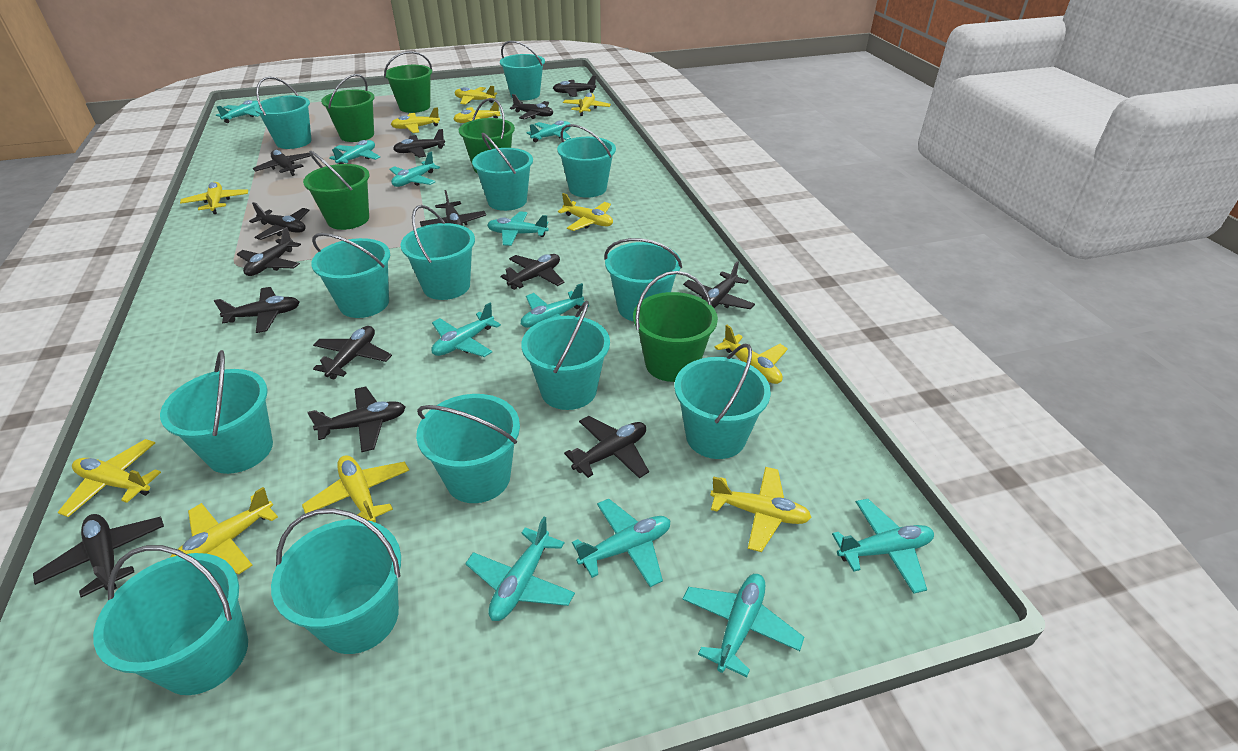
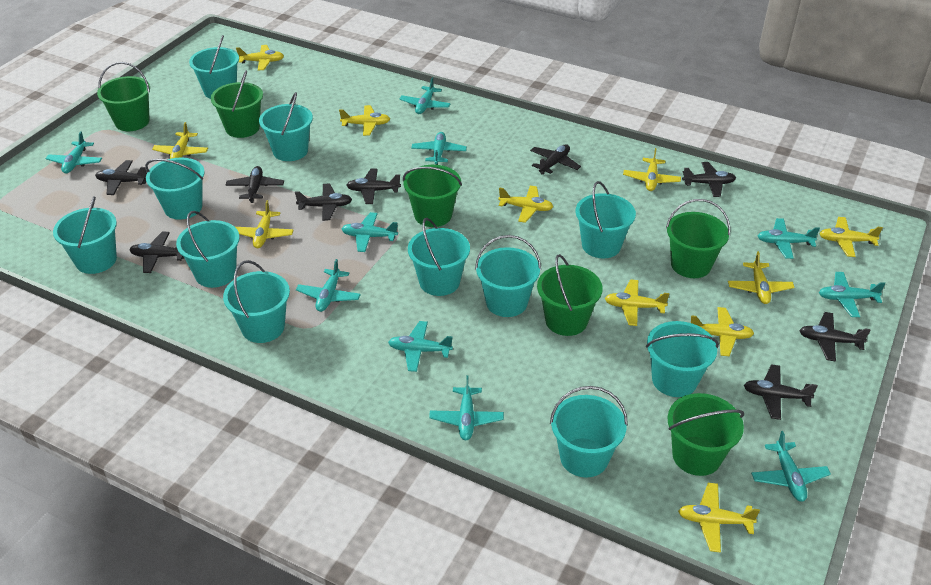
black plane: [33,514,164,597] [214,287,299,333] [237,227,301,276] [249,202,309,240] [253,150,310,176] [307,387,406,452] [313,326,392,380] [393,129,445,158] [420,190,486,226] [501,254,564,290] [510,94,553,119] [553,76,596,97] [564,416,649,478] [683,261,755,309] = 14 -> [95,160,147,195] [130,231,184,273] [225,166,284,203] [295,183,352,221] [346,169,401,204] [530,144,581,175] [682,162,736,197] [744,364,818,420] [799,312,871,362] = 9
green bucket: [303,151,370,230] [321,74,375,142] [384,51,432,113] [459,98,515,173] [633,271,718,382] = 5 -> [97,62,150,131] [211,70,263,138] [403,165,462,227] [537,254,603,336] [666,199,731,278] [667,393,744,476] = 6
turquoise bucket: [93,545,248,695] [160,350,273,474] [254,77,312,149] [271,508,401,654] [311,233,390,318] [400,205,475,300] [416,394,520,503] [472,133,533,211] [500,41,545,100] [521,301,610,410] [557,124,616,198] [604,238,682,321] [674,343,771,459] = 13 -> [53,196,117,274] [145,157,205,220] [176,211,240,288] [189,35,239,99] [223,260,290,343] [259,92,313,161] [408,218,470,296] [475,235,541,317] [550,386,628,477] [575,181,636,258] [646,321,719,397] = 11
turquoise plane: [216,100,260,123] [329,140,380,164] [390,152,440,187] [431,303,501,357] [465,517,575,621] [487,211,549,246] [521,283,589,328] [527,120,571,143] [572,499,670,587] [682,574,804,677] [832,499,934,594] = 11 -> [45,131,102,173] [296,259,361,312] [342,212,398,252] [388,321,453,372] [400,77,451,114] [411,132,467,165] [429,375,504,440] [751,431,831,502] [758,218,820,259] [819,272,886,317] = 10

